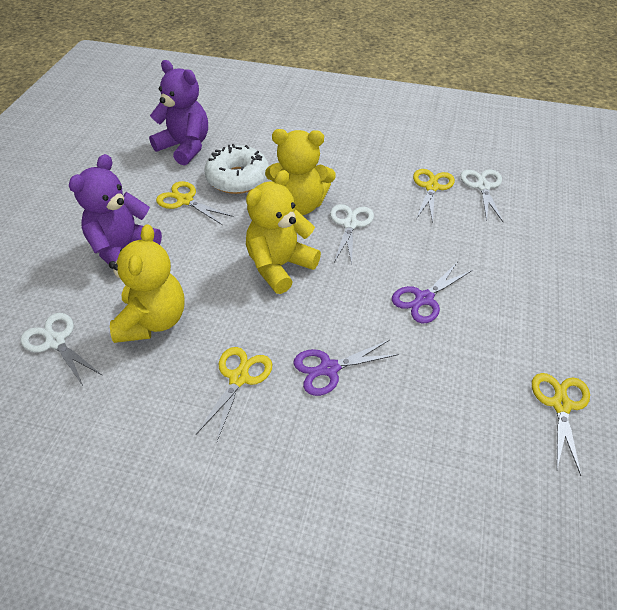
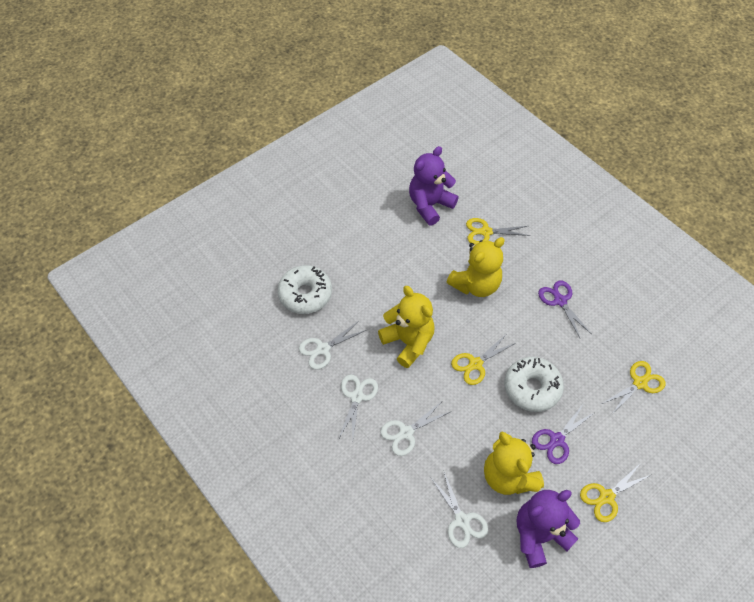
white donut: [204,144,269,194] = 1 -> [277,265,332,314] [504,357,564,412] = 2
white scissors: [20,313,102,386] [330,204,374,265] [460,170,503,222] = 3 -> [299,321,366,370] [338,375,378,442] [380,402,450,456] [430,470,488,548] = 4

